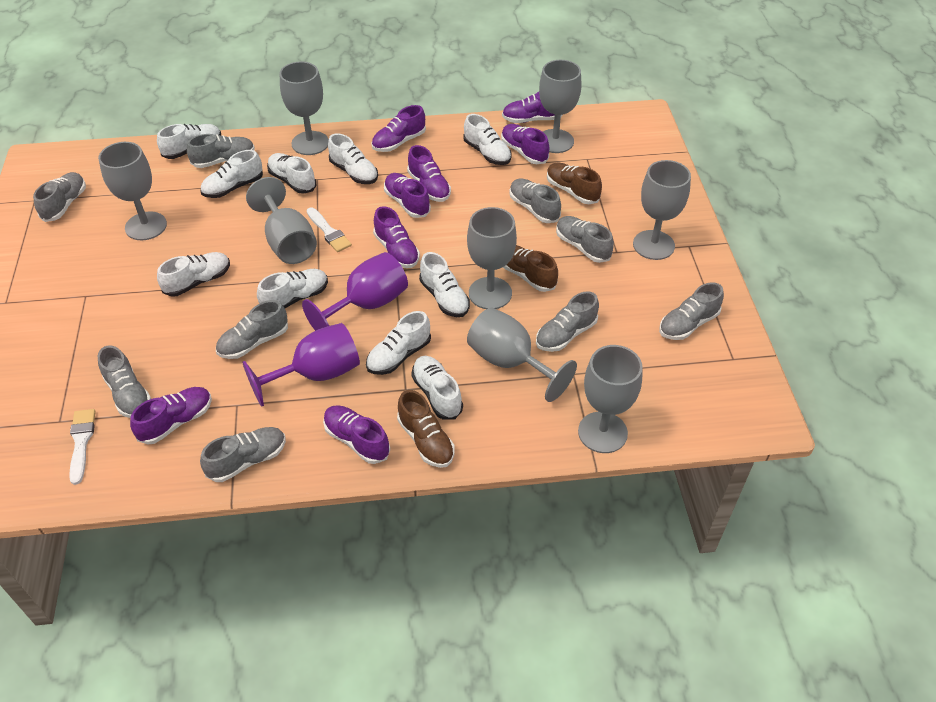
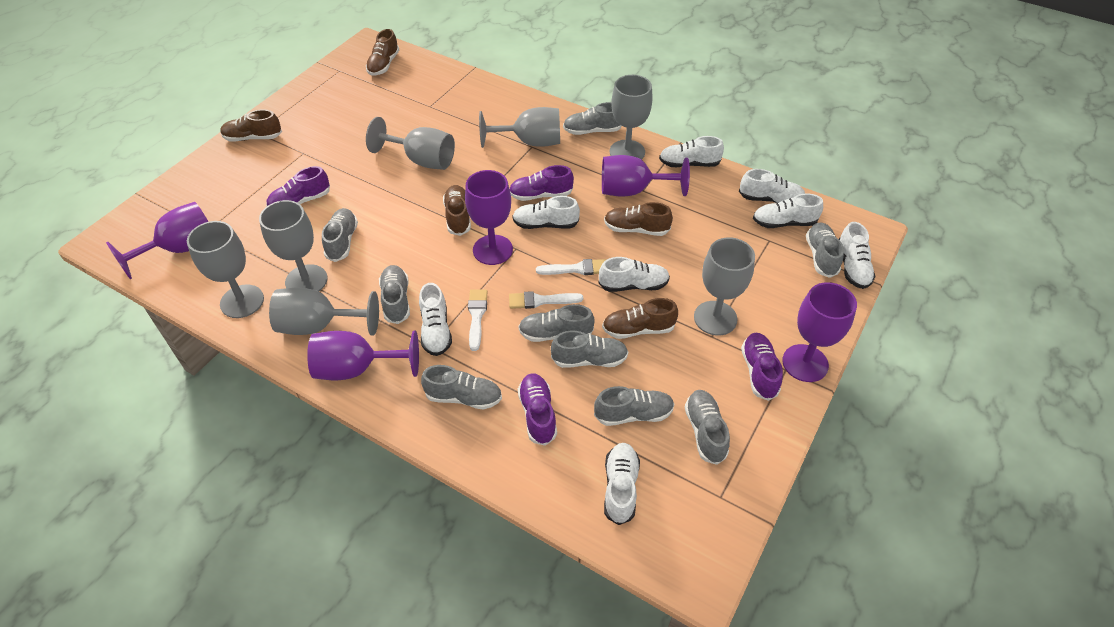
brown shoe: [397,390,455,468] [503,245,558,292] [547,163,602,204] = 3 -> [220,109,282,142] [366,29,399,76] [443,185,471,236] [602,298,678,339] [604,202,673,236] = 5
grey goblet: [98,142,167,240] [246,177,317,264] [280,62,329,155] [467,207,517,309] [467,308,577,402] [539,60,582,153] [578,345,643,453] [633,160,691,260] = 8 -> [187,221,264,318] [259,200,328,291] [269,288,379,336] [366,117,455,170] [479,107,560,148] [609,75,653,160] [694,237,755,336] = 7
purple goblet: [242,323,360,407] [302,252,408,331] = 2 -> [106,202,209,279] [307,331,419,380] [465,170,513,265] [602,155,690,197] [782,282,857,382] = 5
purple shoe: [130,387,212,445] [323,405,390,464] [371,105,426,152] [373,206,420,268] [384,173,431,218] [407,145,451,202] [501,124,549,164] [502,92,562,123] = 8 -> [266,166,330,206] [509,165,574,201] [518,373,557,446] [741,333,783,401] = 4
white brush: [69,409,96,485] [306,207,352,252] = 2 -> [468,289,488,351] [509,291,583,309] [536,259,606,275] = 3
white shoe: [157,124,221,159] [157,252,230,297] [200,150,263,198] [257,269,328,308] [267,153,317,194] [328,133,378,184] [366,311,431,375] [411,356,463,420] [419,252,470,317] [463,114,512,165] = 10 -> [419,283,452,356] [512,196,580,229] [599,257,670,292] [604,443,640,525] [659,136,724,167] [739,169,805,203] [753,194,823,228] [839,222,876,289] = 8

